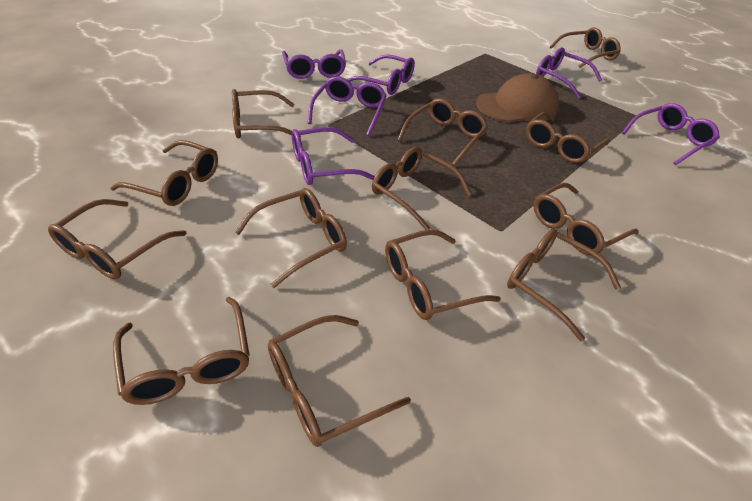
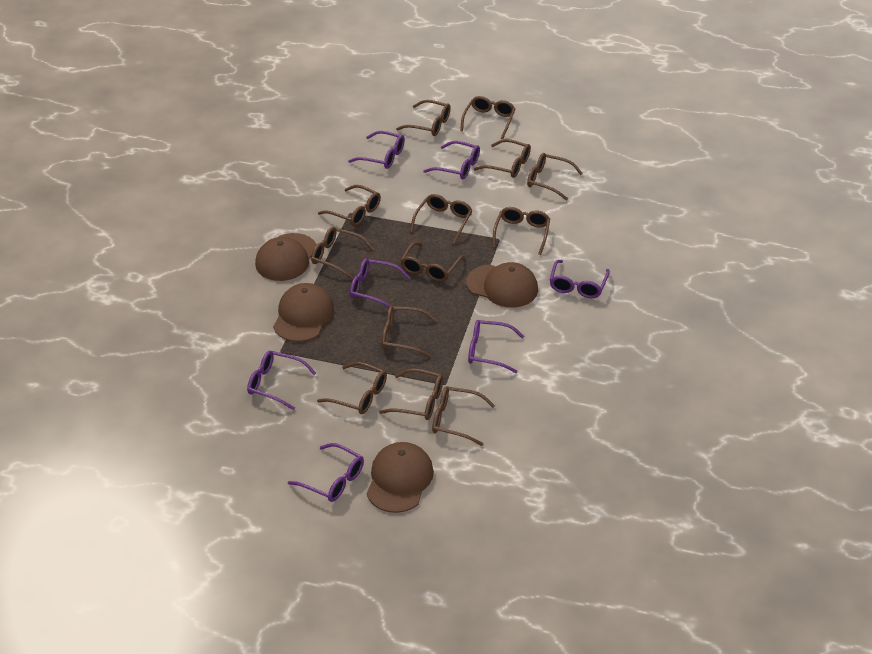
brown cap: [476,73,559,123] = 1 -> [255,233,317,281] [273,283,334,342] [367,442,434,513] [466,262,538,308] = 4
purple glasses: [282,49,346,79] [292,127,375,185] [308,76,387,136] [347,54,415,95] [536,47,602,98] [622,103,720,165] = 6 -> [247,351,316,410] [288,443,364,502] [348,131,405,169] [350,258,410,311] [423,141,480,179] [468,320,524,373] [550,260,610,298] = 7

